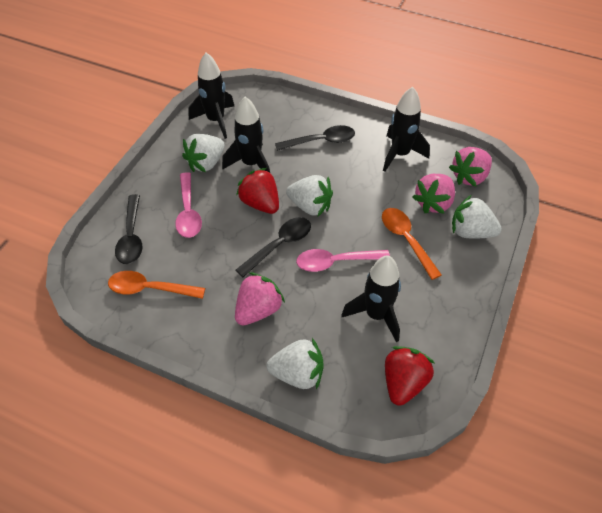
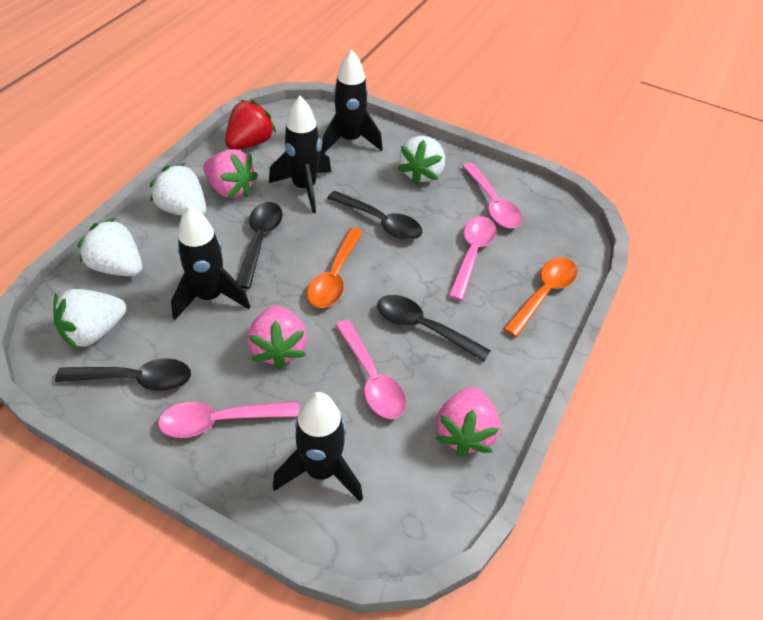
black spoon: [115,194,143,264] [236,217,311,277] [275,125,355,151] = 3 -> [55,358,191,391] [237,202,283,289] [327,191,422,240] [377,295,491,362] = 4
pink spoon: [175,172,202,238] [296,249,390,272] = 2 -> [158,401,299,438] [335,319,406,419] [448,216,496,301] [462,162,522,228] = 4
red strawberry: [236,168,279,214] [385,346,435,406] = 2 -> [225,100,276,150] = 1

